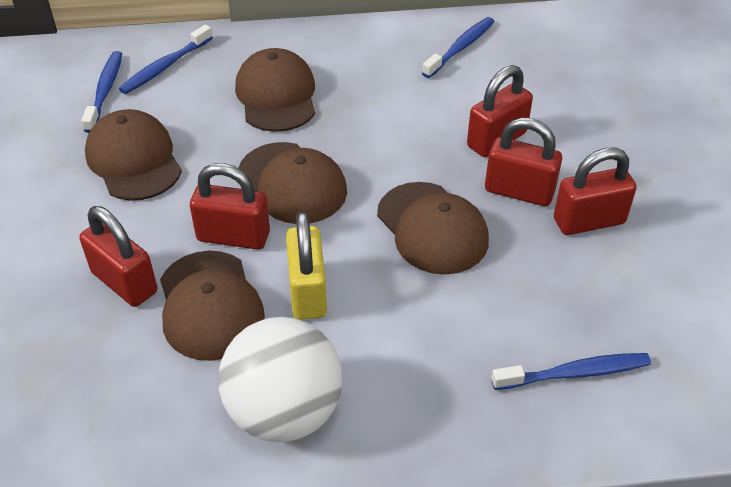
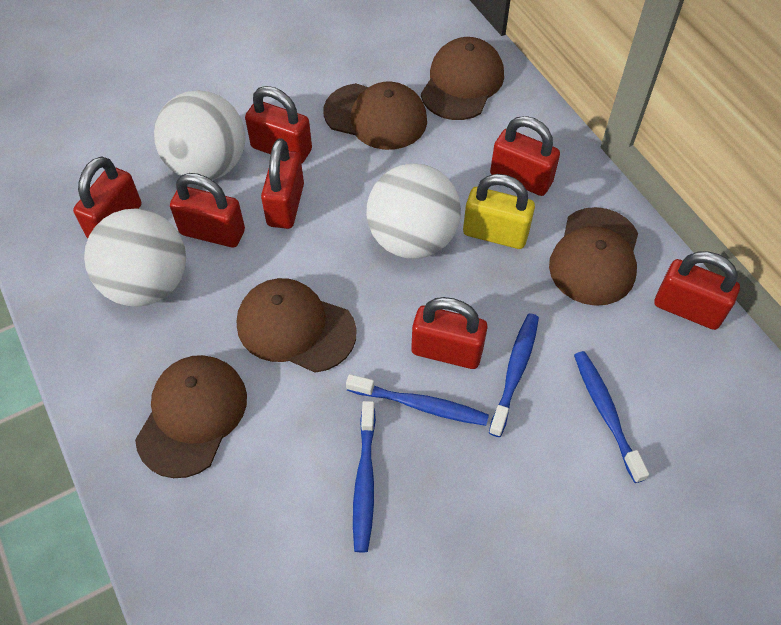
red padlock: [79,206,157,307] [190,163,270,250] [467,65,533,157] [485,118,562,206] [554,148,637,235] = 5 -> [73,156,141,238] [170,173,245,247] [245,86,312,164] [261,138,304,229] [411,297,487,369] [490,116,560,196] [654,251,740,330] = 7
white ball: [218,317,343,442] = 1 -> [84,208,186,307] [154,90,245,180] [366,163,461,259] = 3

